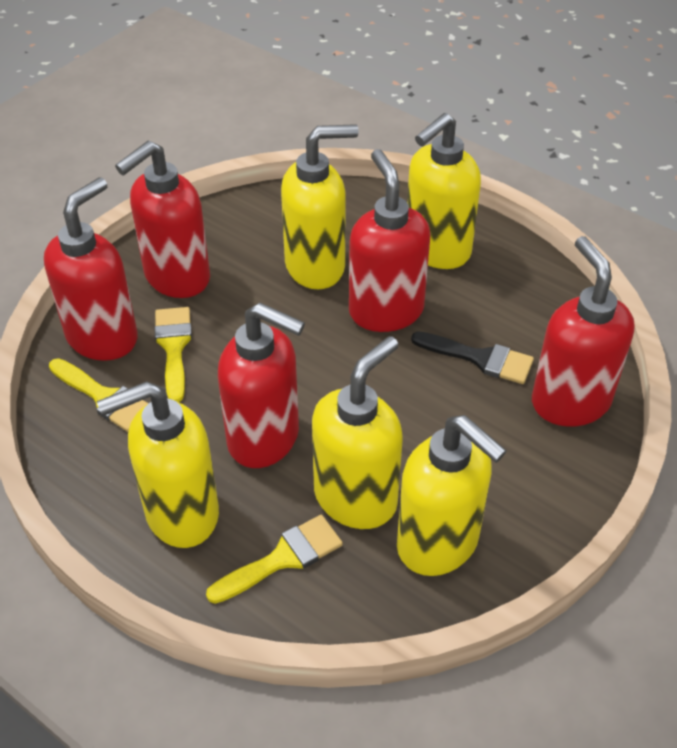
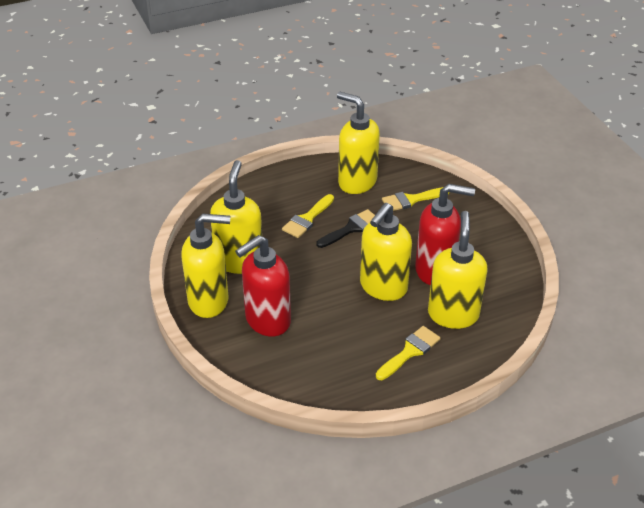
red soap dispenser: [44,177,138,361] [115,141,210,298] [218,303,305,468] [349,149,431,332] [532,236,635,427] = 5 -> [235,235,291,337] [415,184,475,285] = 2

